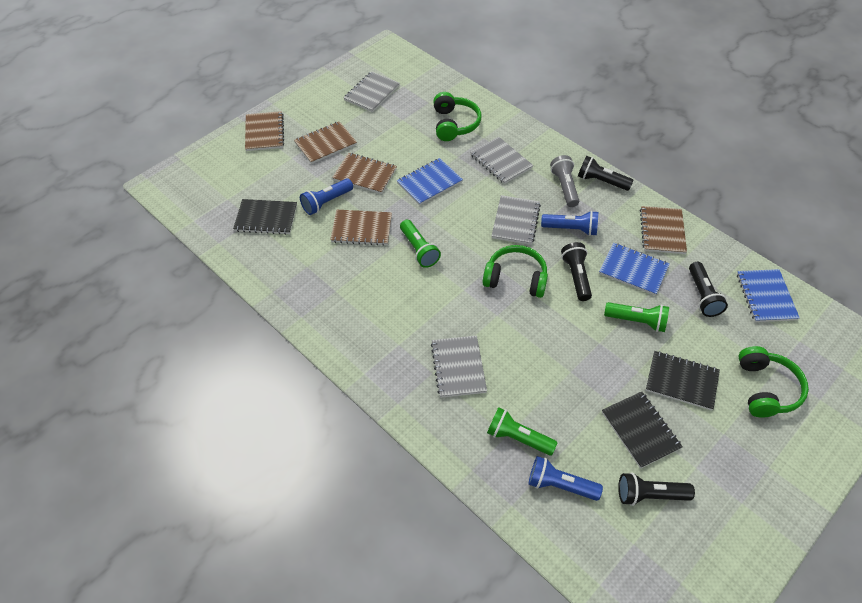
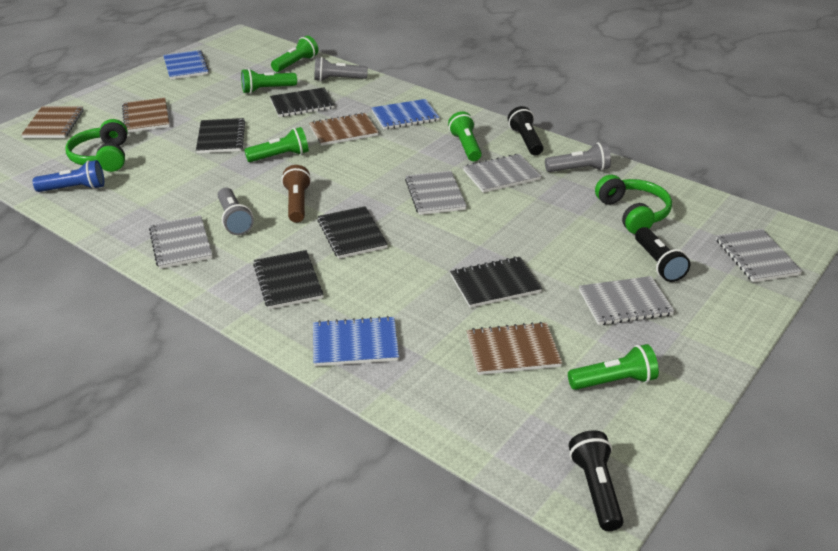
black flashlight: [561,242,592,301] [578,156,634,191] [618,472,695,506] [689,262,728,317] = 4 -> [508,106,543,155] [569,430,624,531] [635,227,690,282] = 3
black notebook: [233,199,297,235] [602,392,683,469] [646,351,720,411] = 3 -> [196,118,245,153] [253,250,324,309] [270,88,335,117] [318,206,388,259] [450,256,542,308] = 5
blue flashlight: [300,178,353,215] [529,456,603,501] [541,211,598,236] = 3 -> [33,160,104,192] = 1
brown flashlight: none = 0 -> [281,165,311,223] = 1
brown notebook: [245,111,284,151] [294,121,357,164] [330,210,392,246] [332,153,397,194] [640,206,687,254] = 5 -> [21,106,83,138] [122,97,170,133] [309,112,379,146] [467,322,562,375] = 4
green flashlight: [400,220,441,268] [487,407,558,456] [604,302,669,332] = 3 -> [241,68,297,94] [244,127,309,162] [271,36,318,72] [448,111,482,161] [568,344,659,390] = 5
green headphones: [433,92,481,141] [483,245,548,298] [738,346,809,417] = 3 -> [65,119,128,172] [595,175,672,234] = 2
grey flashlight: [550,155,579,207] = 1 -> [218,187,254,235] [314,57,368,81] [545,142,611,172] = 3
grey notebook: [343,71,400,112] [431,336,487,398] [470,137,533,184] [492,195,541,245] = 4 -> [149,215,212,269] [405,171,467,215] [463,154,542,193] [579,276,675,325] [716,229,803,282] = 5

